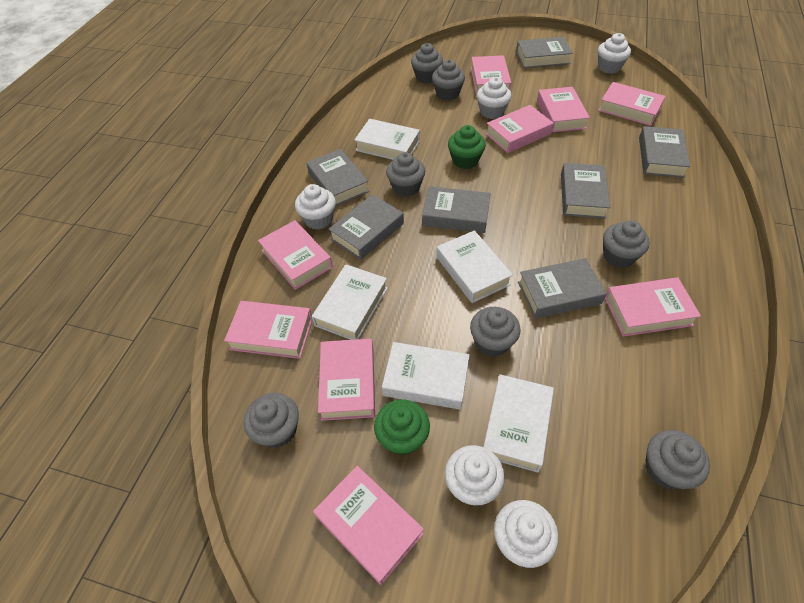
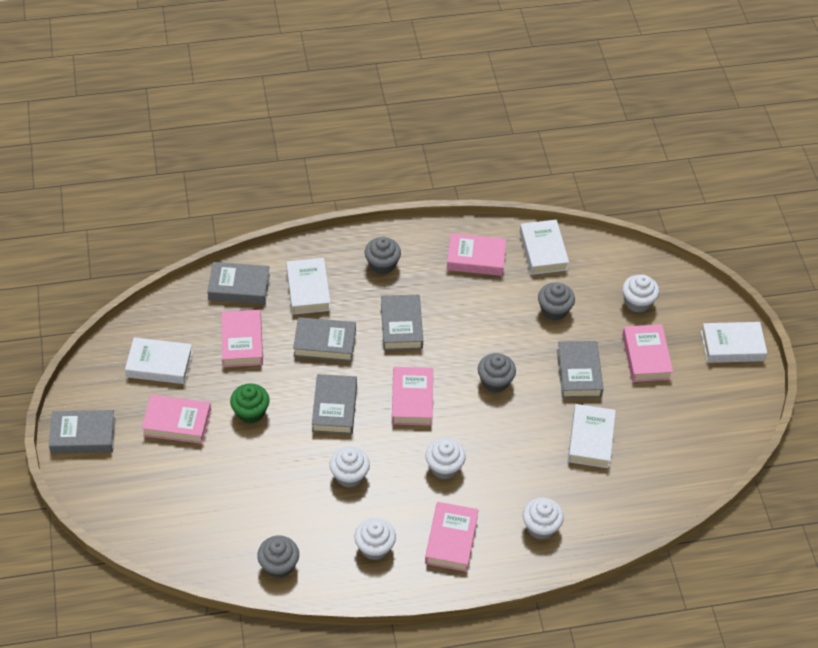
green cupcake: [374,399,430,455] [448,125,486,169] = 2 -> [230,383,269,423] = 1
grey book: [306,149,369,206] [328,194,404,260] [422,186,491,233] [516,37,573,68] [518,258,607,319] [561,163,610,219] [639,126,690,178] = 7 -> [49,410,116,454] [207,262,270,304] [293,317,356,362] [312,374,357,435] [381,295,423,351] [557,341,603,398] = 6
grey cupcake: [244,393,299,448] [386,152,425,197] [411,43,443,83] [432,59,465,100] [470,307,521,357] [603,220,650,268] [645,430,710,489] = 7 -> [257,535,299,578] [365,237,401,275] [478,353,516,393] [538,283,575,321] = 4
pink book: [224,301,312,359] [258,220,333,290] [313,466,424,585] [318,339,375,421] [471,55,511,96] [486,105,554,153] [537,87,590,132] [598,82,665,126] [605,277,701,337] = 9 -> [141,395,211,444] [221,310,263,367] [392,367,433,426] [425,502,479,572] [447,233,506,276] [622,324,673,382] = 6

